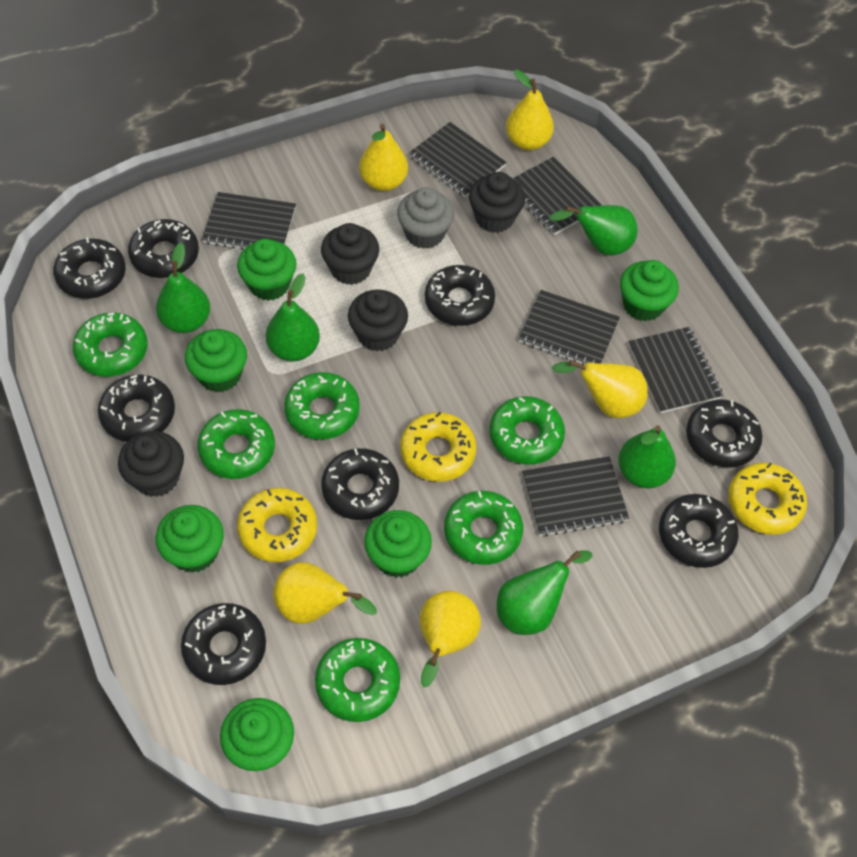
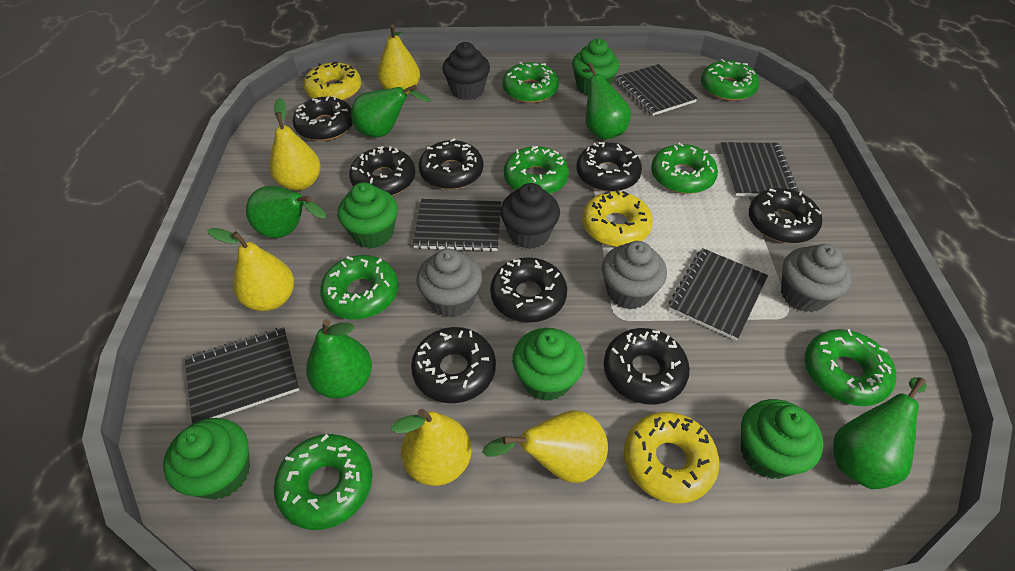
black cupcake: [118,431,184,497] [321,223,379,285] [348,289,408,351] [469,172,525,233] = 4 -> [442,42,490,100] [500,183,560,249] = 2
black notebook: [202,192,296,250] [409,122,506,198] [512,157,602,235] [519,290,620,366] [522,456,629,537] [628,327,723,413] = 6 -> [185,327,299,424] [413,199,501,252] [616,64,698,116] [668,248,768,341] [720,142,798,196] = 5
green cupcake: [156,505,224,573] [185,329,247,392] [220,698,294,771] [237,239,296,301] [364,510,432,578] [620,260,679,321] = 6 -> [163,418,250,500] [337,182,398,248] [512,328,585,401] [572,39,620,95] [741,399,824,479] = 5
green donut: [73,312,148,377] [197,409,275,479] [284,372,360,440] [315,638,400,722] [444,491,523,565] [489,396,565,465] = 6 -> [274,434,372,530] [320,255,398,319] [502,62,559,103] [504,146,569,194] [651,143,718,194] [701,59,759,101] [805,329,896,406] = 7
grey cupcake: [397,187,454,249] = 1 -> [416,249,482,317] [602,241,667,309] [781,244,852,312] = 3

